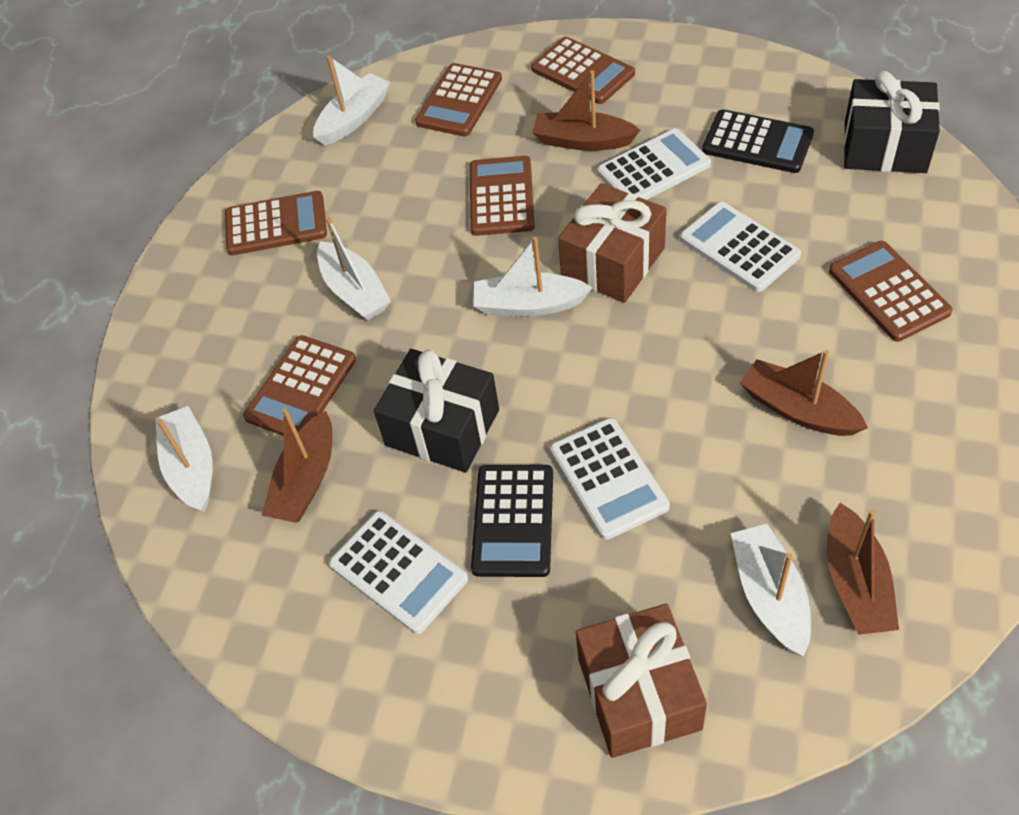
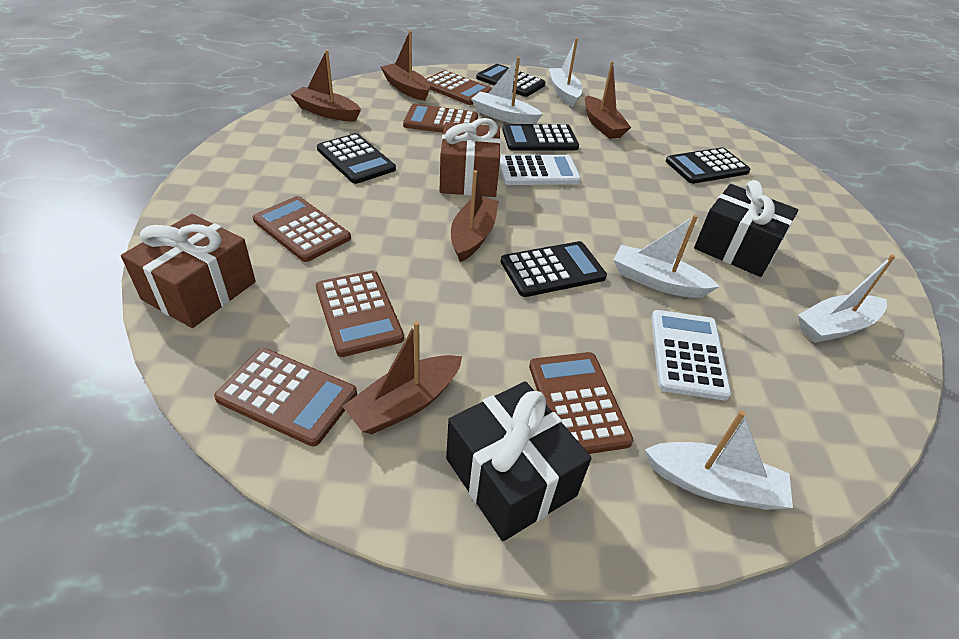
black calculator: [471,465,553,577] [702,109,814,173] = 2 -> [317,133,396,184] [476,64,546,97] [501,241,607,297] [502,124,579,150] [666,148,751,184] = 5
brown boat: [262,408,332,523] [532,70,640,151] [740,350,868,436] [827,503,899,635] = 4 -> [290,50,361,121] [342,321,462,434] [381,31,430,101] [451,170,499,262] [585,61,631,139] = 5
white calculator: [329,511,468,634] [550,418,670,540] [597,128,711,200] [680,202,801,292] = 4 -> [499,155,581,185] [651,310,731,400] = 2

